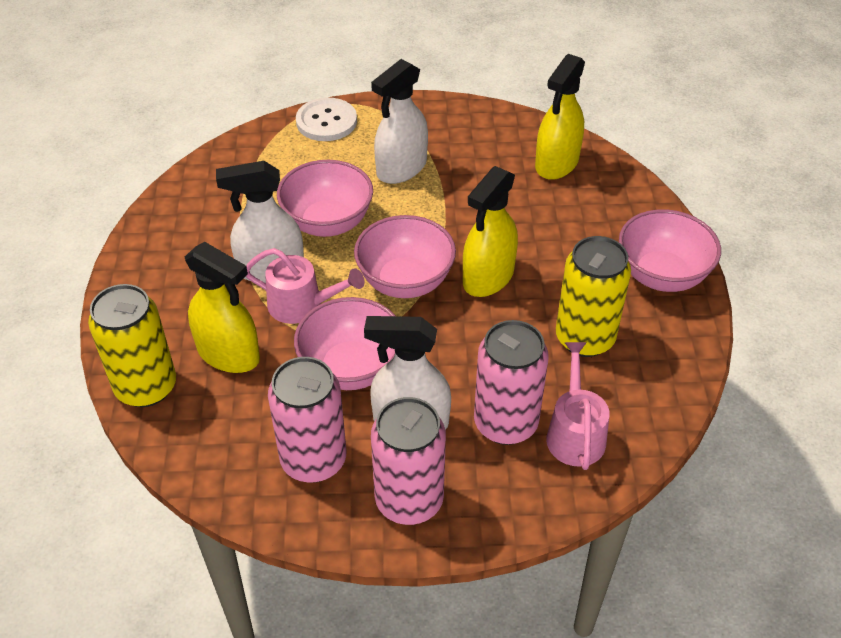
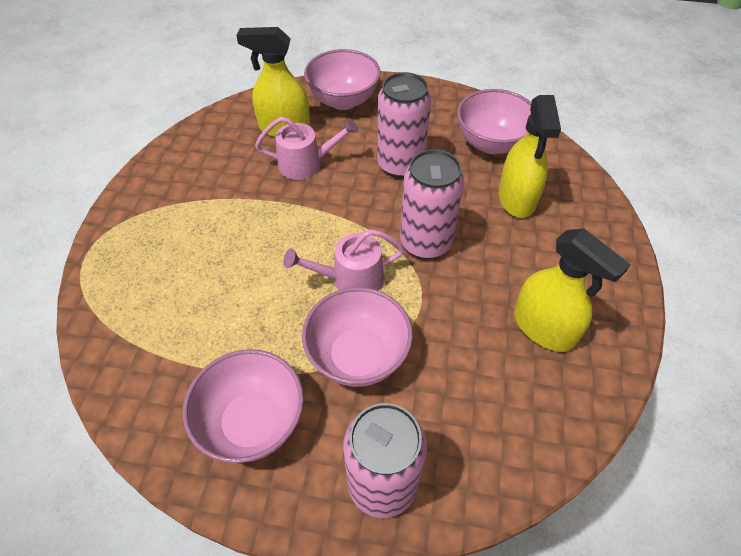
white button: [296,98,357,141] = 1 -> none = 0
white spray bottle: [216,161,304,283] [364,316,451,430] [371,59,428,184] = 3 -> none = 0
yellow can: [88,284,176,407] [556,236,631,357] = 2 -> none = 0

